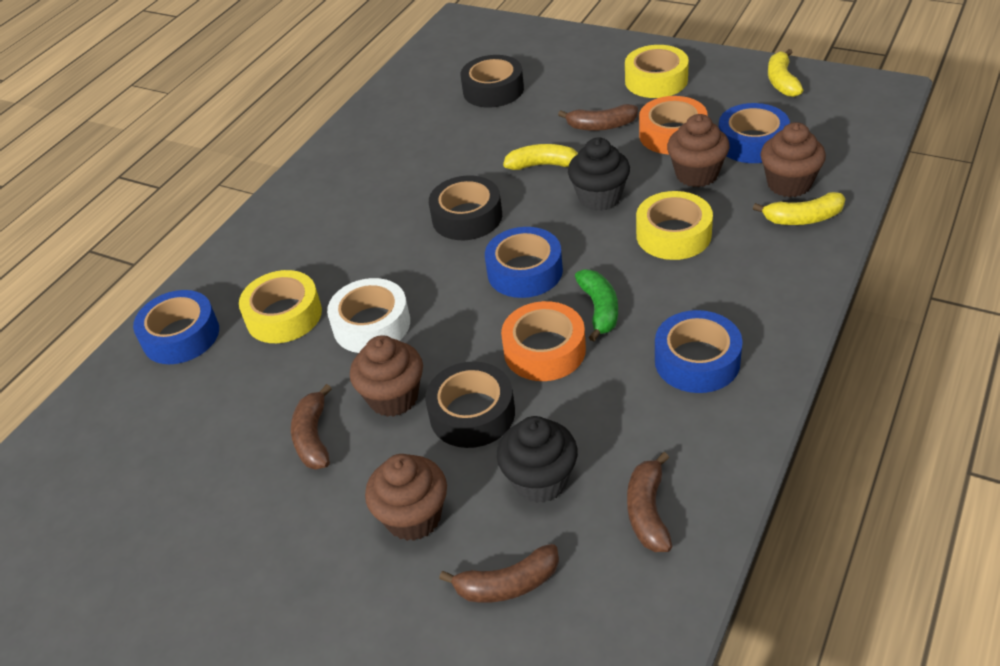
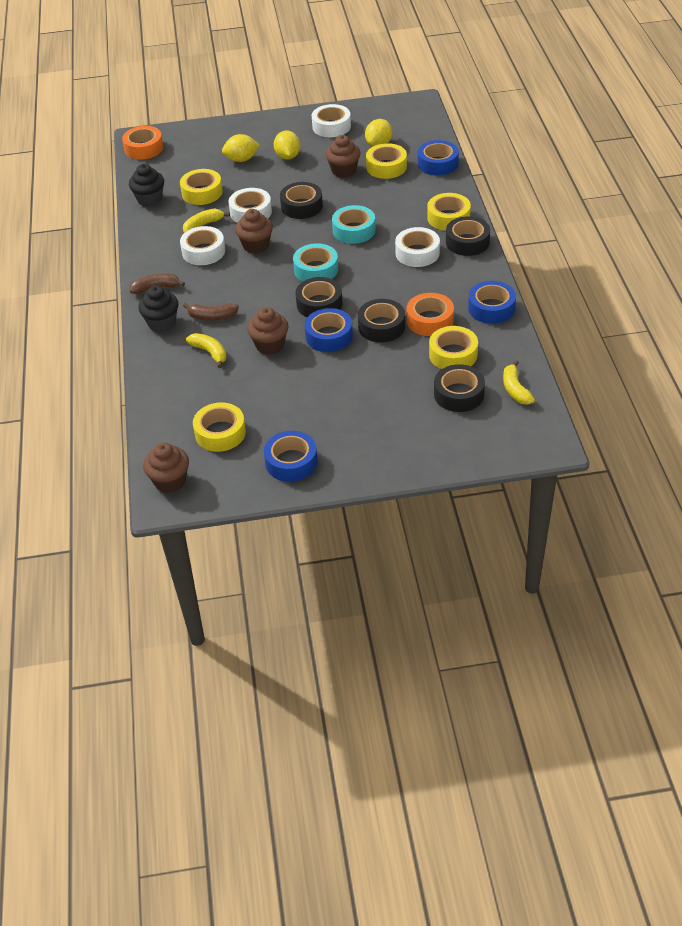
black tape: [425,361,515,448] [429,176,502,240] [460,55,524,108] = 3 -> [280,182,323,219] [296,277,342,317] [358,299,405,342] [434,364,485,412] [446,216,490,256] = 5
brown banana: [291,384,332,470] [439,544,559,603] [558,104,638,131] [627,452,672,552] = 4 -> [130,274,185,294] [183,303,239,320] = 2
green banana: [575,269,618,341] = 1 -> none = 0
turquoise tape: none = 0 -> [293,243,339,282] [332,205,376,244] = 2
white tape: [327,278,410,353] = 1 -> [180,226,225,265] [228,188,272,223] [312,104,351,137] [395,227,440,267] = 4
yellow lemon: none = 0 -> [222,134,260,162] [274,131,300,160] [365,119,392,147] = 3
yellow tape: [239,270,322,343] [625,45,689,98] [636,191,713,260] = 3 -> [180,169,223,205] [193,402,246,452] [366,143,407,179] [427,193,471,231] [429,326,478,369] = 5

